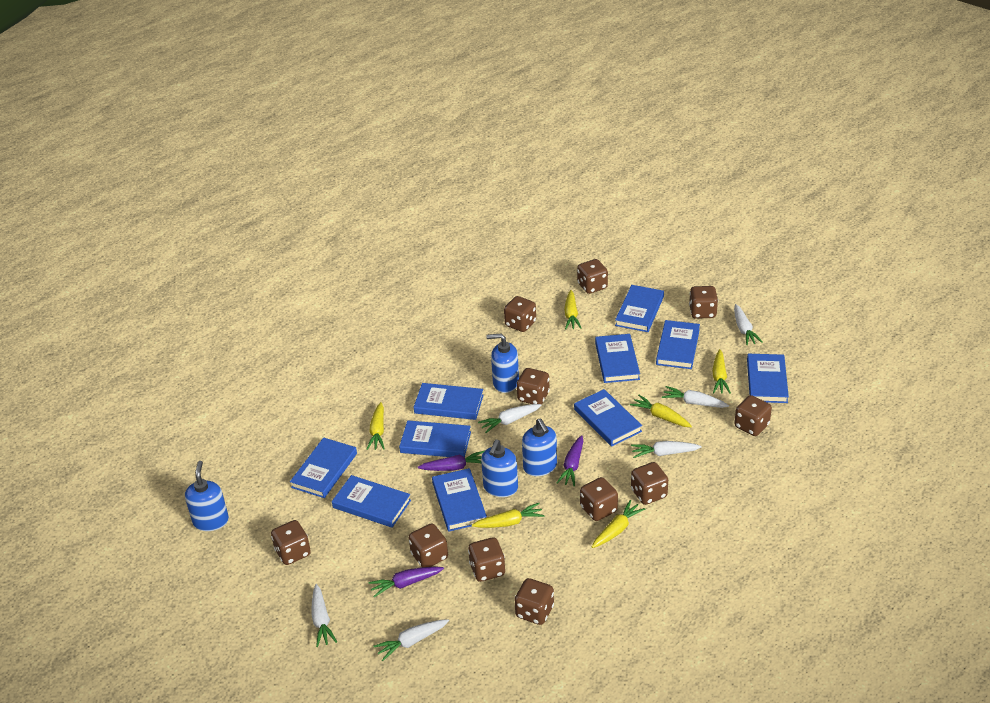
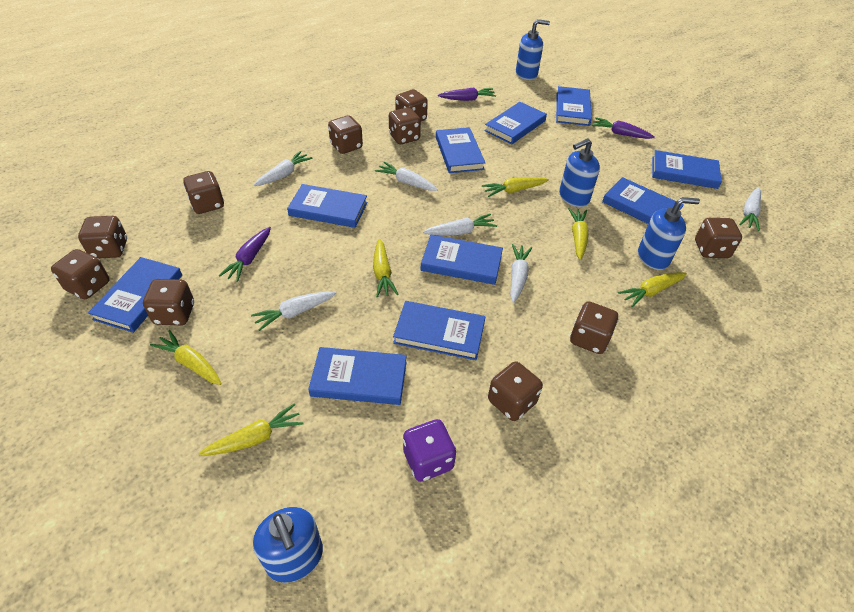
brown dice: [271,520,311,565] [409,523,448,567] [468,537,505,582] [504,296,536,332] [515,578,554,625] [517,368,550,404] [577,259,608,294] [580,477,618,521] [631,462,668,505] [689,286,718,319] [734,395,772,436] = 11 -> [51,249,110,299] [78,216,127,258] [143,279,194,325] [183,171,224,214] [328,115,363,154] [389,107,421,144] [395,89,428,121] [488,361,543,421] [570,301,619,354] [695,218,742,258] = 10
purple dice: none = 0 -> [403,419,456,482] = 1

